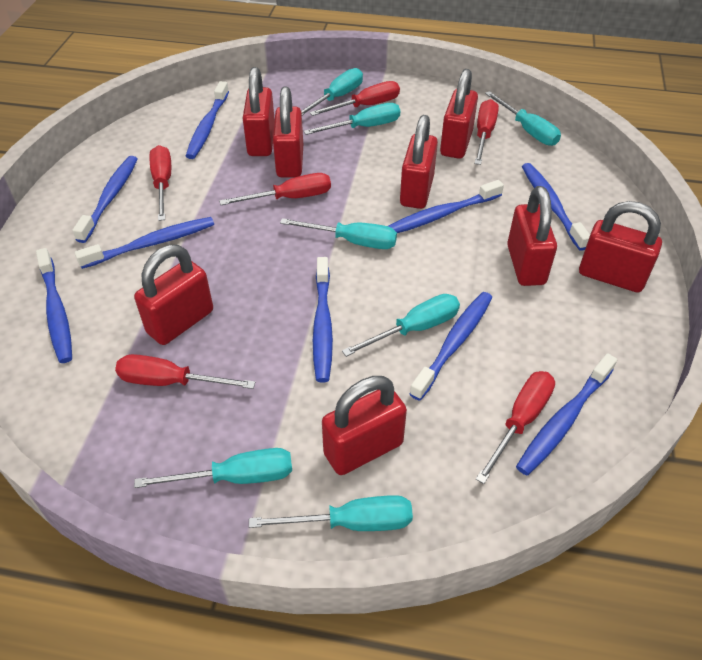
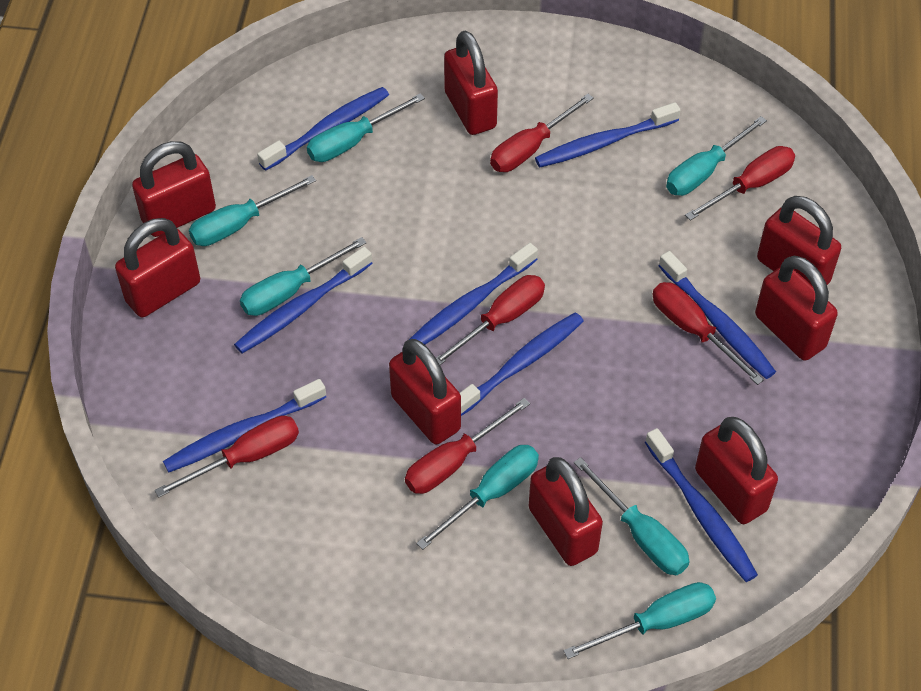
blue toothbrush: [36,248,72,363] [72,156,138,243] [75,217,214,269] [186,81,229,159] [313,257,333,382] [388,180,504,233] [410,292,492,401] [516,353,617,475] [522,163,590,251] = 9 -> [163,379,326,473] [234,247,373,353] [257,87,389,171] [409,243,538,345] [460,312,584,416] [535,102,681,167] [645,428,758,582] [659,251,776,379] = 8

